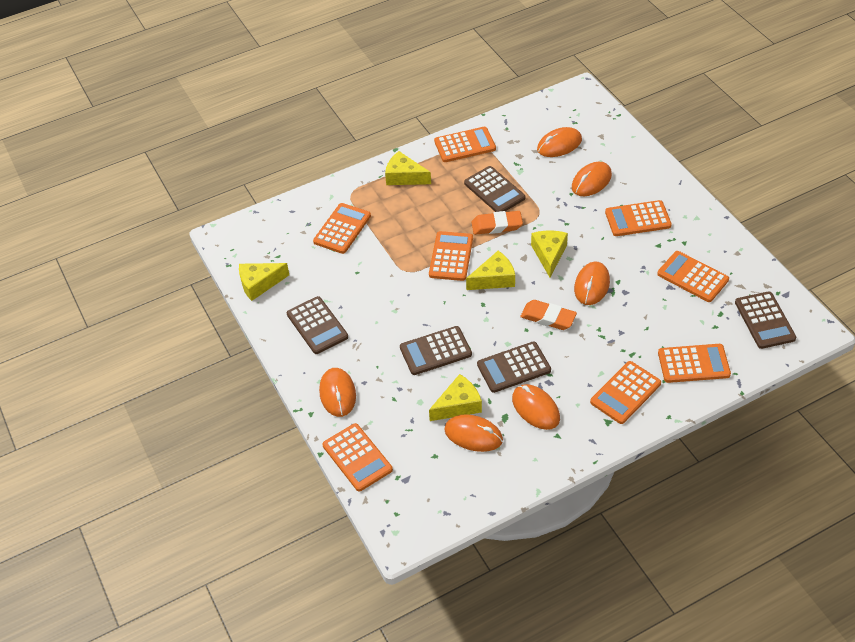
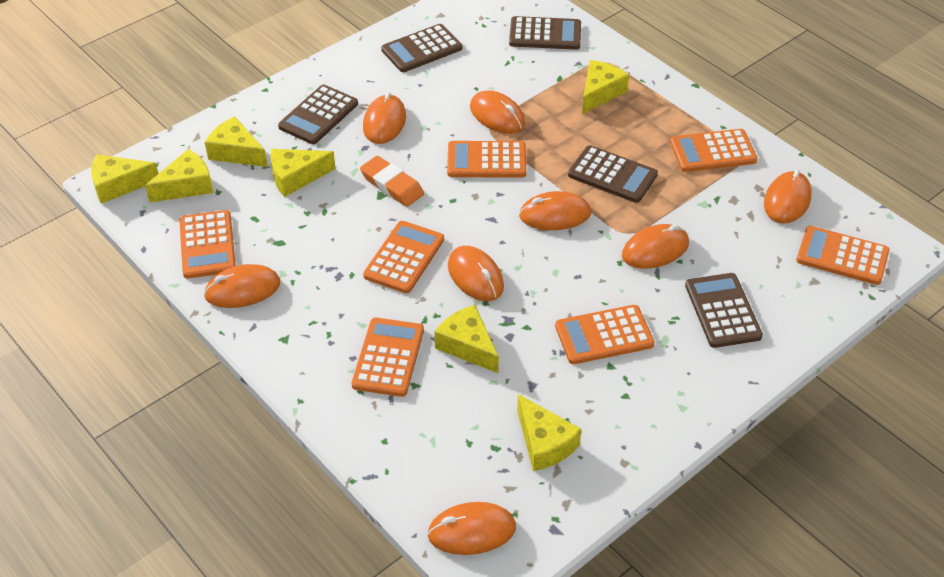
orange calculator: [313,203,371,254] [322,423,393,491] [429,231,473,281] [434,127,496,162] [590,361,661,424] [605,200,672,236] [657,251,729,302] [658,344,731,383] = 8 -> [179,210,236,279] [352,318,424,397] [363,221,444,293] [447,141,526,178] [555,305,654,364] [670,129,757,172] [796,226,890,285] = 7
orange eraser: [472,211,523,235] [520,300,577,330] = 2 -> [360,156,424,207] = 1
orange mouse: [319,368,356,417] [444,414,503,452] [512,384,560,430] [537,127,582,157] [572,162,612,196] [574,262,610,305] = 6 -> [204,264,280,308] [363,92,406,144] [427,502,516,555] [448,246,504,301] [470,90,525,134] [519,191,591,230] [622,224,689,269] [764,170,812,224] = 8
yellow cheese: [239,263,289,301] [385,151,431,185] [429,374,482,421] [466,251,515,290] [531,231,568,278] = 5 -> [91,154,158,204] [145,149,213,202] [205,116,268,167] [271,149,336,197] [434,305,499,373] [517,394,582,471] [582,60,629,114] = 7

